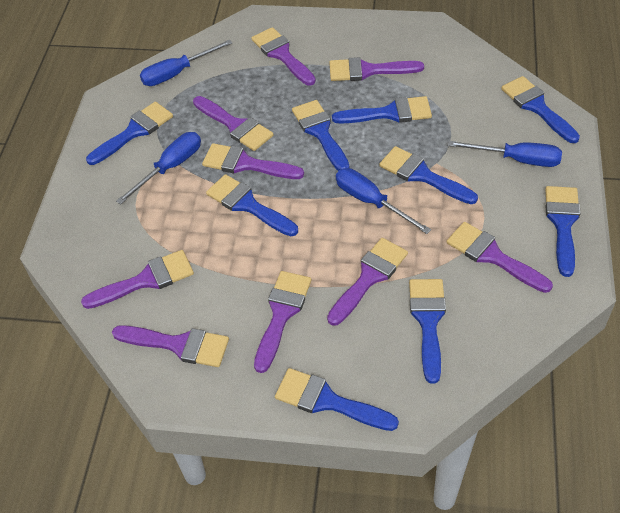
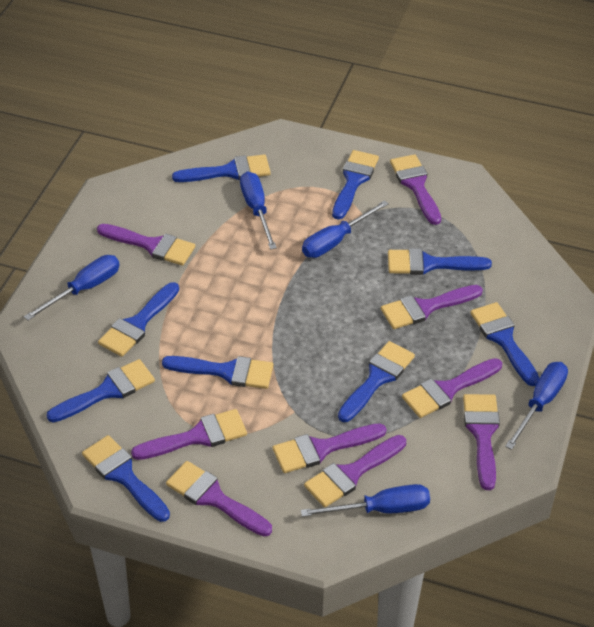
blue screwdriver: [116,132,201,205] [140,40,232,86] [336,168,431,234] [448,141,562,167] = 4 -> [24,255,120,321] [240,171,277,250] [301,484,430,517] [302,200,389,258] [505,362,568,450] = 5

